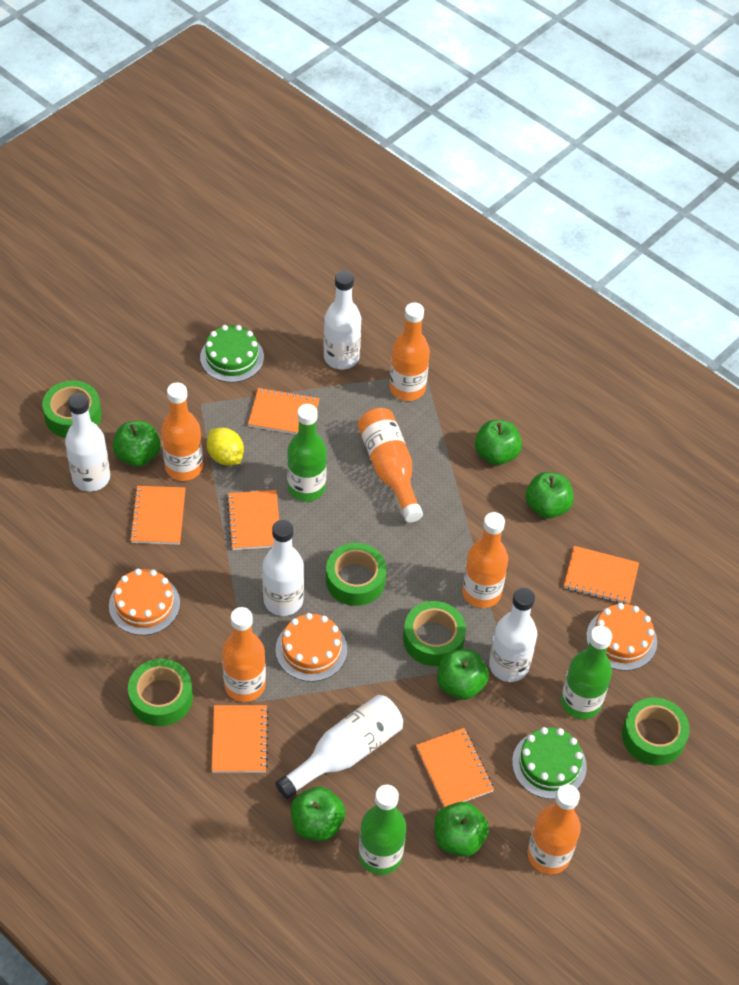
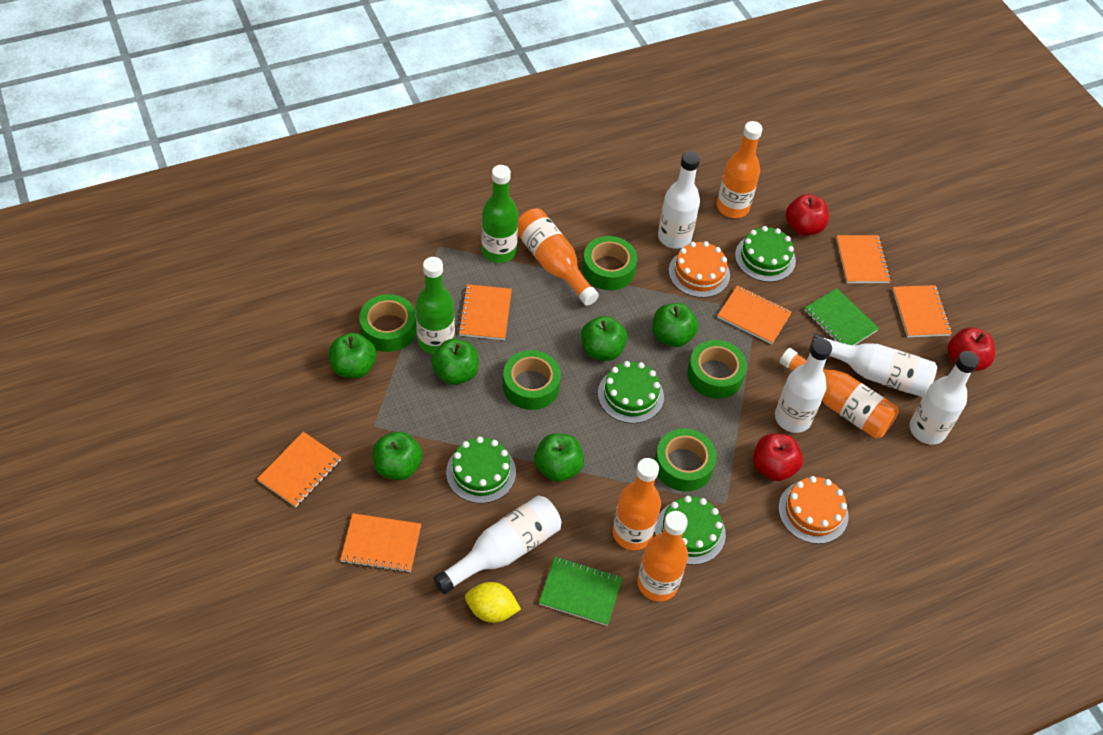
green bottle: [287,404,327,502] [359,785,406,875] [561,626,612,719] = 3 -> [415,257,455,354] [482,165,518,263] = 2
green cake: [200,325,264,383] [512,727,587,799] = 2 -> [446,436,516,503] [598,361,664,423] [655,496,726,565] [735,226,796,282] = 4
green notebook: none = 0 -> [539,557,622,626] [804,288,879,345] = 2
orange bottle: [161,382,203,481] [222,607,266,702] [358,408,423,523] [390,302,430,401] [462,512,508,608] [527,784,581,874] = 6 -> [518,208,599,306] [613,458,661,550] [637,511,688,601] [717,121,763,218] [780,348,899,438] = 5
orange cake: [109,569,180,635] [276,613,347,682] [586,603,657,671] = 3 -> [669,241,730,298] [778,476,849,544] = 2
red apple: none = 0 -> [753,433,803,481] [786,194,829,236] [947,327,995,371] = 3

